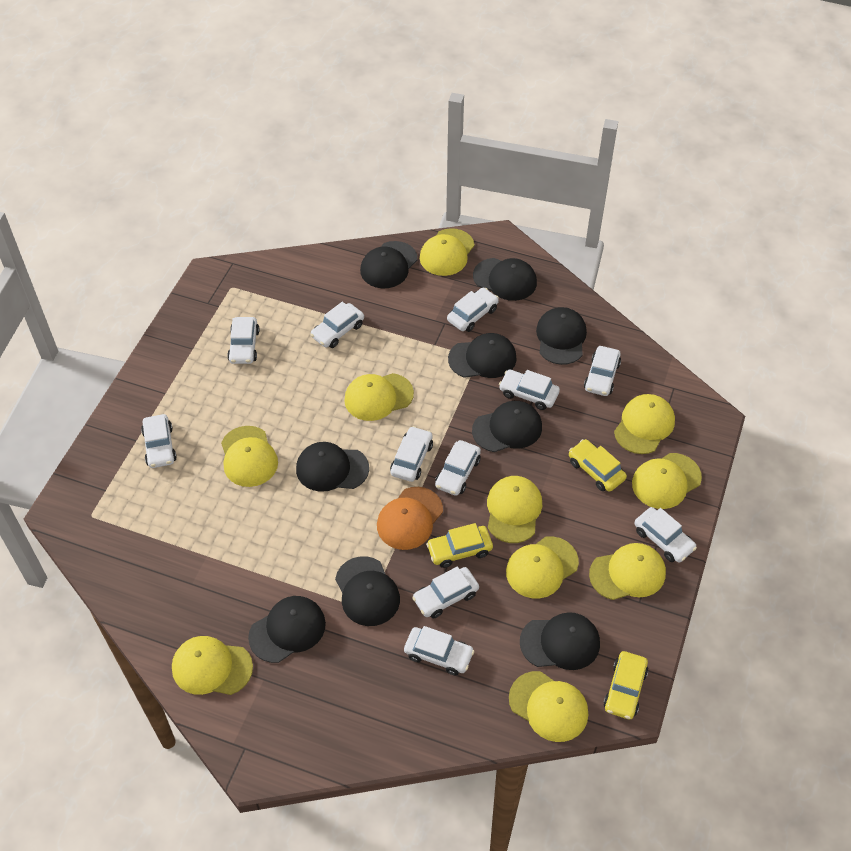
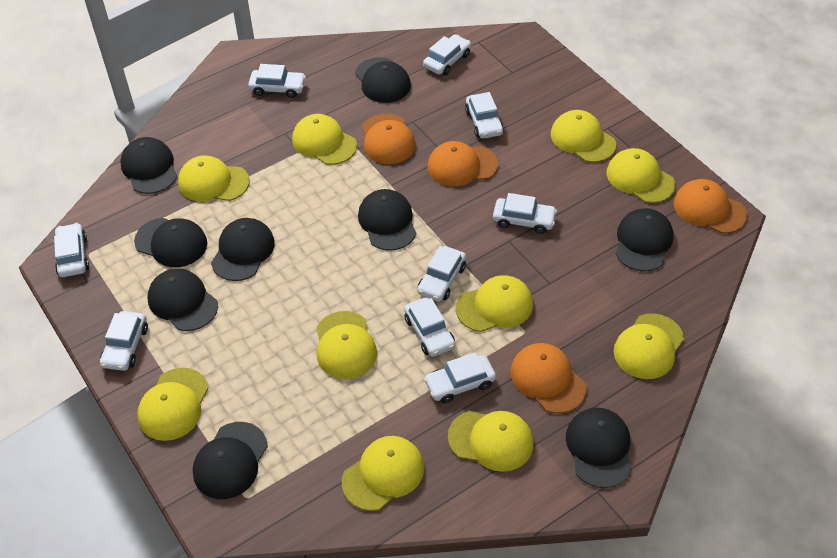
orange cap: [377,487,443,550] = 1 -> [362,113,416,164] [427,141,498,186] [510,343,587,413] [673,179,747,234] = 4
white car: [141,414,177,468] [227,317,260,364] [310,302,364,348] [390,426,433,482] [404,626,474,675] [412,567,479,619] [435,440,481,496] [447,288,499,332] [499,370,560,410] [584,346,621,396] [634,507,697,563] = 11 -> [53,223,89,277] [100,311,148,371] [248,64,306,98] [404,297,455,357] [417,246,466,302] [423,34,471,75] [424,352,496,404] [465,92,504,139] [493,193,557,234] = 9
yellow car: [426,523,493,568] [569,439,627,492] [603,651,648,719] = 3 -> none = 0

